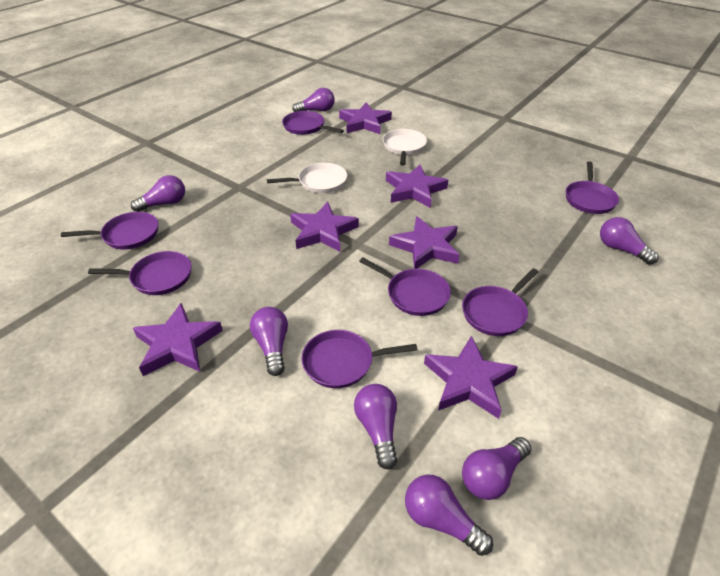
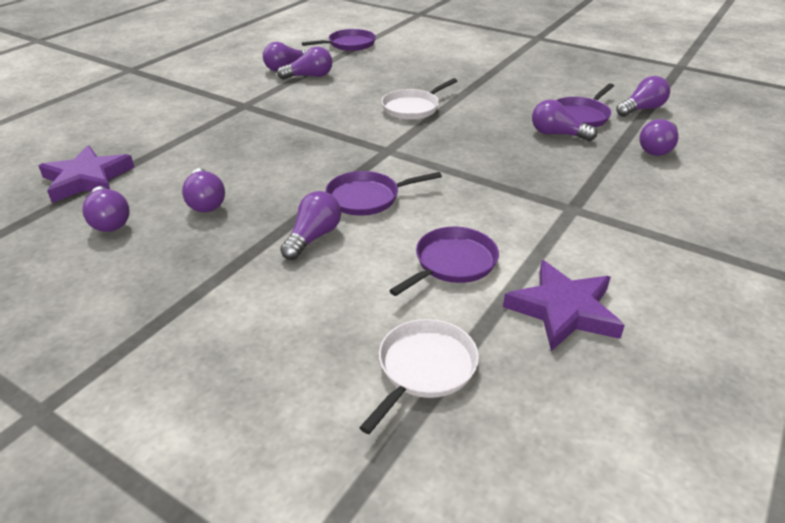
purple light bulb: [131,175,185,212] [250,307,288,376] [292,88,335,112] [354,384,397,470] [405,475,493,556] [462,437,532,500] [600,217,659,265] = 7 -> [82,186,130,232] [182,168,225,213] [263,42,308,72] [277,47,333,80] [280,191,341,260] [532,99,597,141] [616,76,670,117] [639,119,679,156] = 8
purple pan: [61,212,158,249] [88,251,192,295] [282,111,344,135] [302,330,417,388] [359,257,451,316] [462,268,539,336] [566,161,619,214] = 7 -> [302,29,376,51] [325,171,442,216] [389,227,499,296] [556,83,614,127] = 4
purple star: [133,303,223,376] [290,202,359,252] [339,102,392,134] [386,165,448,208] [389,216,460,269] [424,336,518,419] = 6 -> [39,145,134,203] [503,260,625,351] = 2

